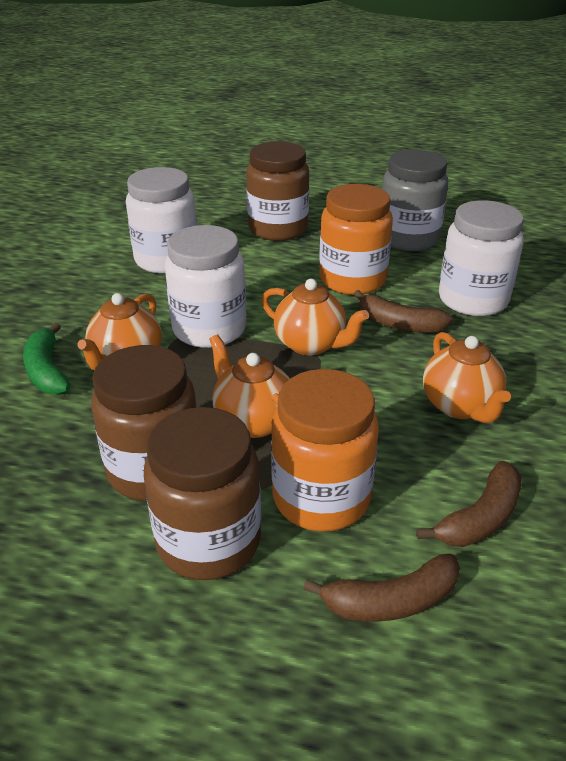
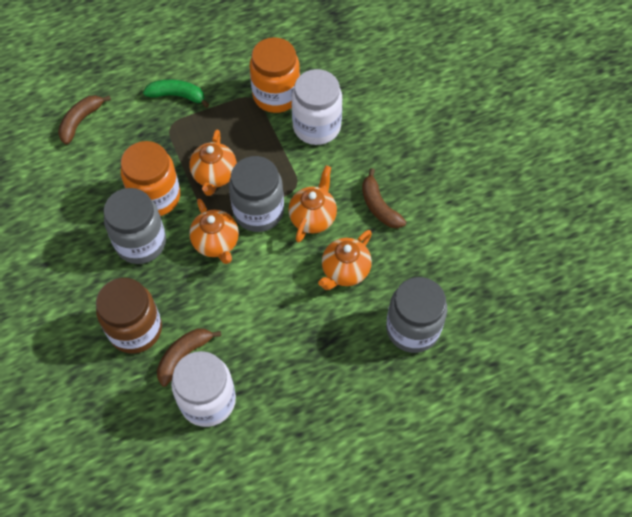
brown jar: [91,345,196,501] [144,407,261,580] [246,142,309,241] = 3 -> [96,278,162,354] = 1
grey jar: [382,150,448,251] = 1 -> [104,188,166,264] [229,156,284,232] [386,277,447,353] = 3
white jar: [126,167,197,274] [165,225,246,348] [439,200,524,316] = 3 -> [171,351,236,427] [292,69,342,145] = 2

